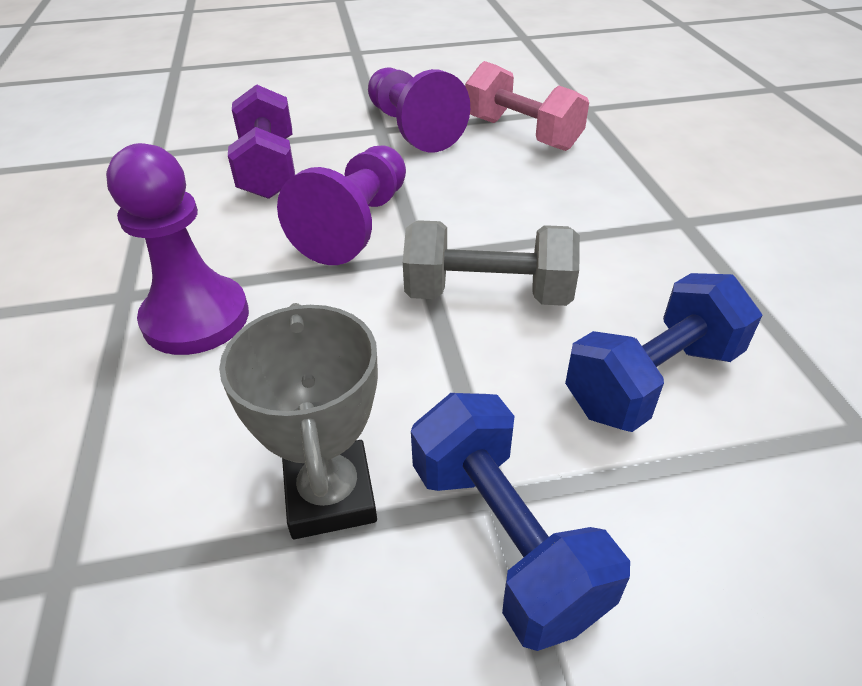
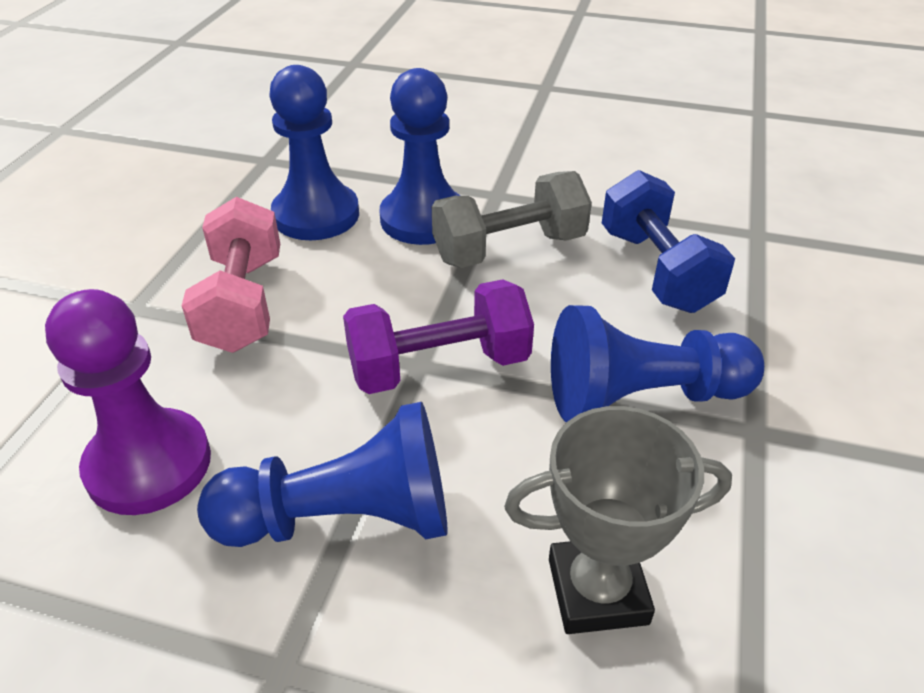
blue dumbbell: [411,393,630,651] [565,273,762,432] = 2 -> [602,170,735,313] = 1
blue pawn: none = 0 -> [197,402,448,547] [269,65,359,240] [380,68,460,245] [551,305,764,422] = 4
purple pawn: [106,143,249,355] [277,145,406,265] [368,67,470,152] = 3 -> [45,289,211,515] = 1

